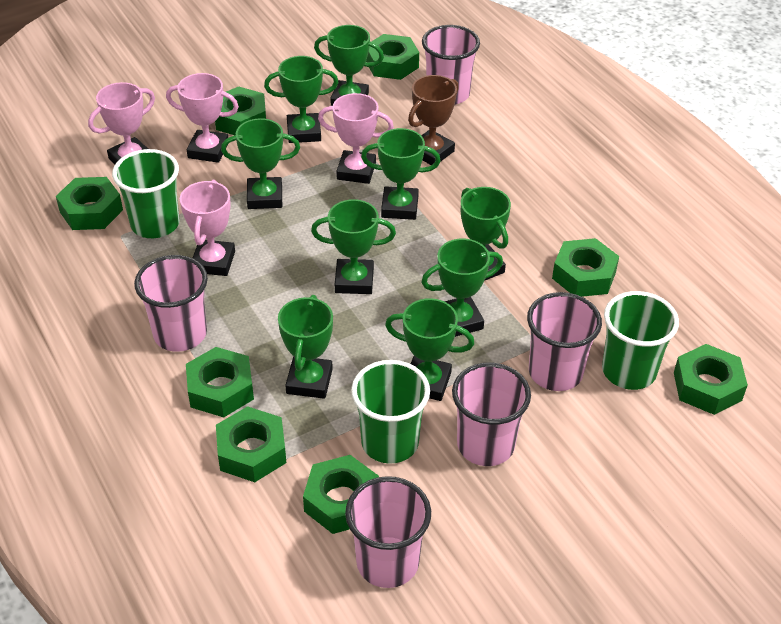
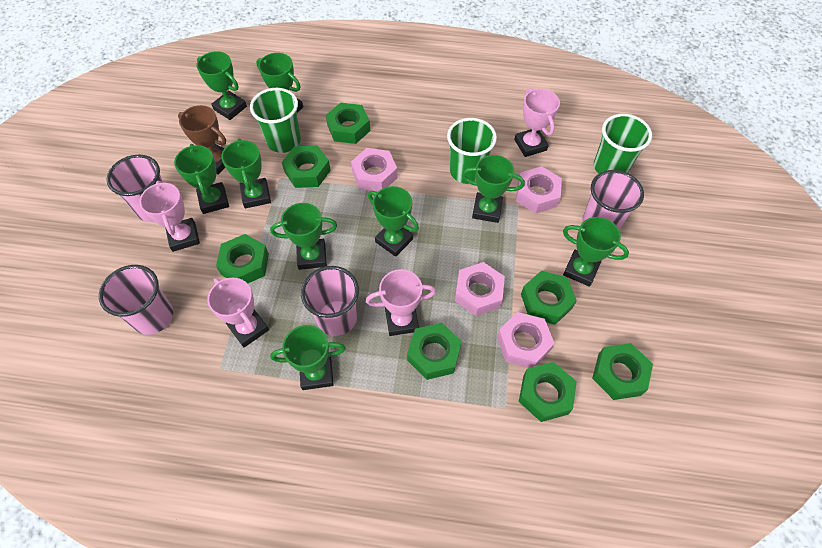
green nut: [56,177,123,230] [186,347,254,417] [215,86,266,135] [216,406,286,482] [303,455,379,534] [366,34,419,80] [552,238,619,297] [674,344,748,415] = 8 -> [216,234,269,284] [282,145,331,188] [326,103,370,144] [407,323,462,380] [519,362,577,422] [521,270,577,325] [592,343,653,400] = 7
pink cup: [134,255,208,352] [345,476,431,588] [422,25,480,105] [452,363,531,466] [527,292,602,391] = 5 -> [99,265,173,335] [107,155,163,222] [301,266,359,336] [583,170,644,230] = 4
pink nut: none = 0 -> [351,148,398,192] [455,262,505,316] [497,312,555,368] [516,166,562,214] = 4

